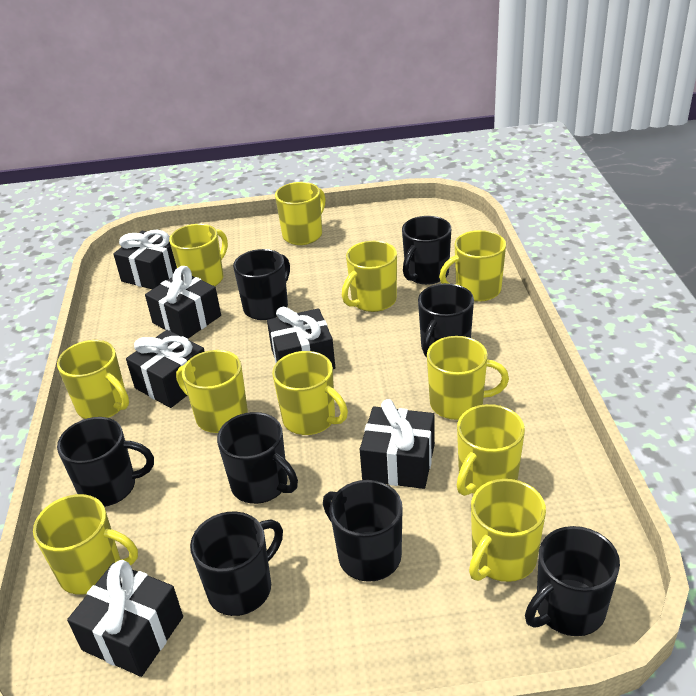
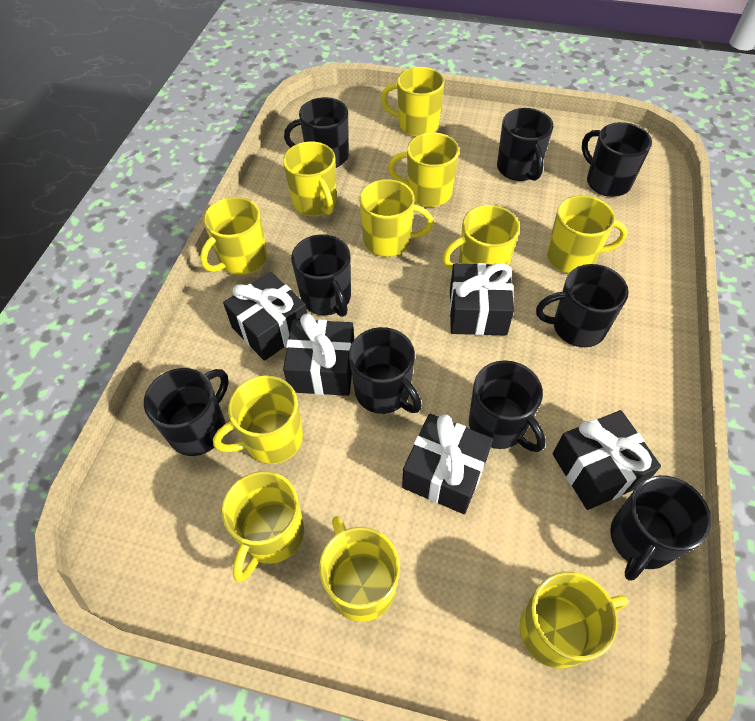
black gift: [67,560,183,677] [114,230,177,289] [126,330,205,408] [145,266,221,338] [267,306,335,369] [360,399,435,489] = 6 -> [223,272,307,361] [283,313,354,396] [402,414,493,514] [449,263,514,336] [553,410,661,510] = 5
black mug: [57,417,154,507] [190,512,283,616] [217,412,298,504] [233,249,290,320] [323,480,403,582] [402,216,451,285] [418,283,474,357] [525,526,620,636] = 8 -> [144,368,229,456] [284,97,349,168] [291,234,351,317] [349,327,422,414] [469,360,546,452] [497,108,553,181] [536,264,629,347] [582,122,652,197] [610,475,711,581] = 9

